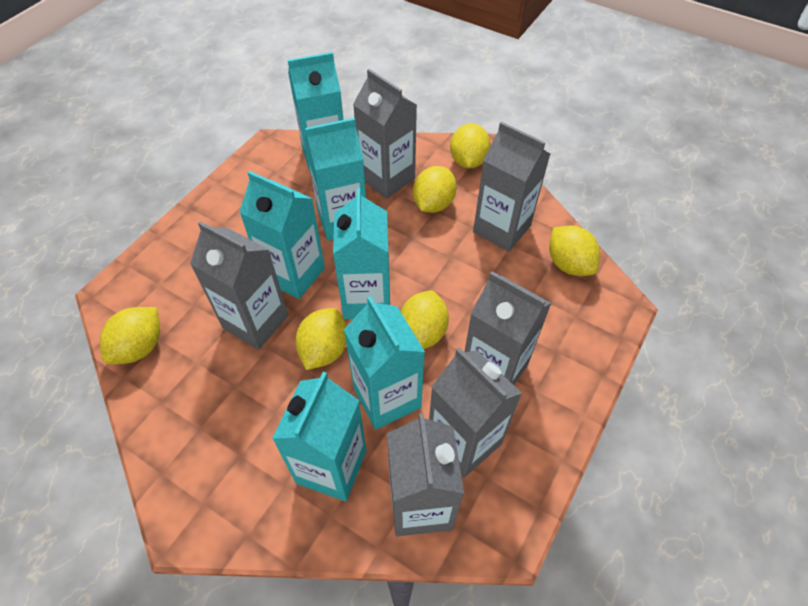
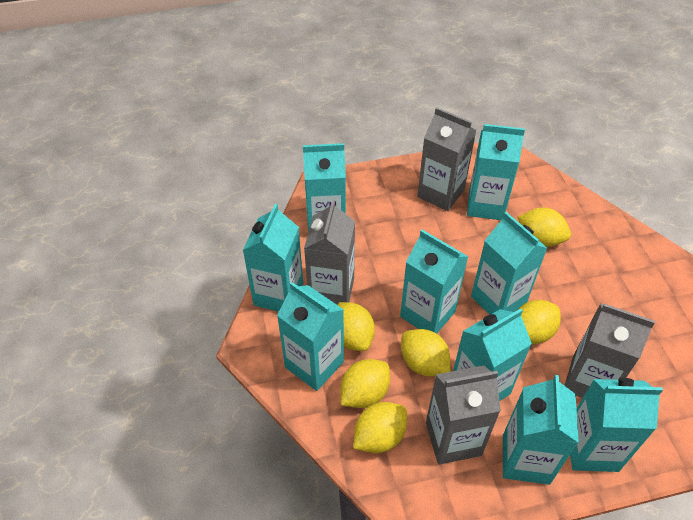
grey carton: [190,221,288,350] [353,69,417,199] [387,413,464,536] [429,348,522,478] [465,271,552,385] [473,122,550,252] = 6 -> [304,200,355,305] [417,107,477,211] [426,365,501,465] [565,304,655,398] = 4
turquoise carton: [239,171,325,299] [272,372,366,501] [288,52,343,173] [305,118,366,241] [333,188,390,319] [344,296,425,430] = 6 -> [243,204,303,312] [277,282,344,391] [303,143,346,232] [400,230,468,334] [453,308,532,401] [467,124,525,220] [471,212,547,315] [503,375,579,485] [570,378,663,472] = 9

